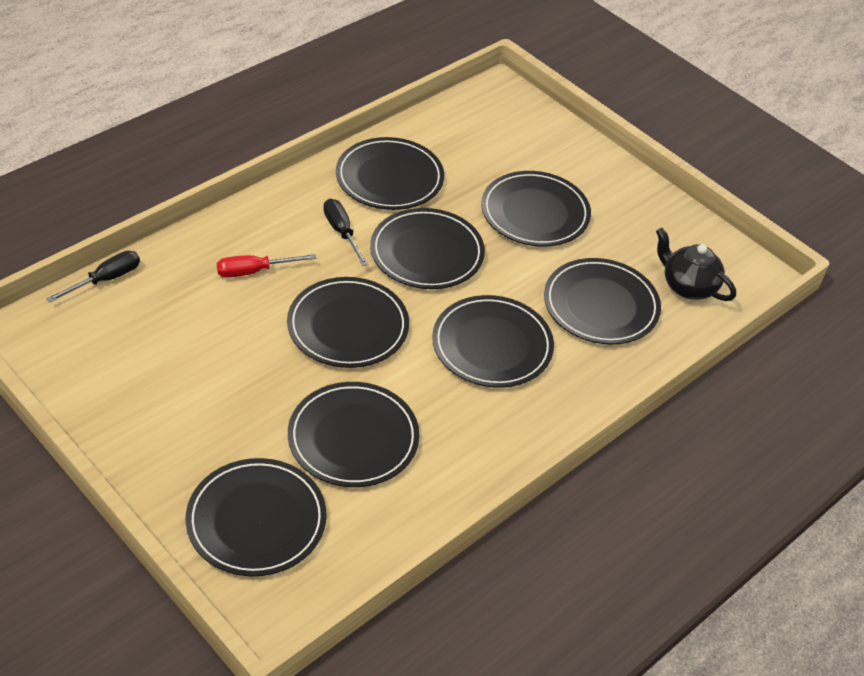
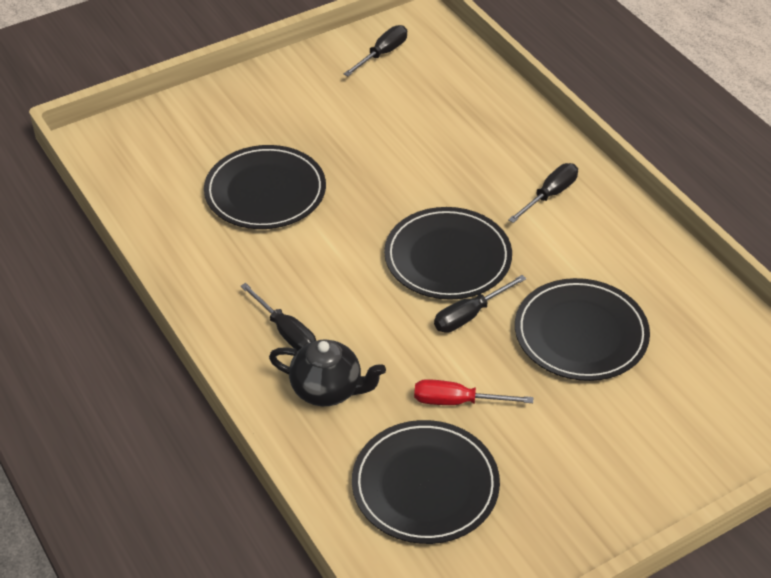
black plate: [185,458,327,576] [287,277,409,368] [288,382,419,487] [336,137,444,210] [370,208,485,289] [432,295,554,388] [481,171,591,246] [544,258,661,344] = 8 -> [204,145,326,229] [352,420,500,544] [384,207,512,300] [515,278,650,381] = 4
black screwdriver: [46,251,140,303] [323,199,368,266] = 2 -> [240,283,316,351] [344,25,407,76] [434,275,526,333] [508,163,578,223] = 4

